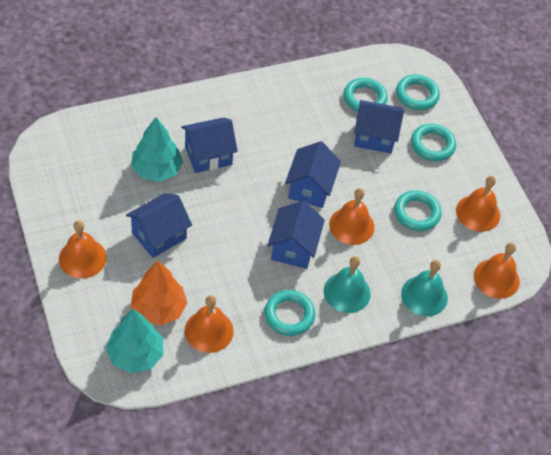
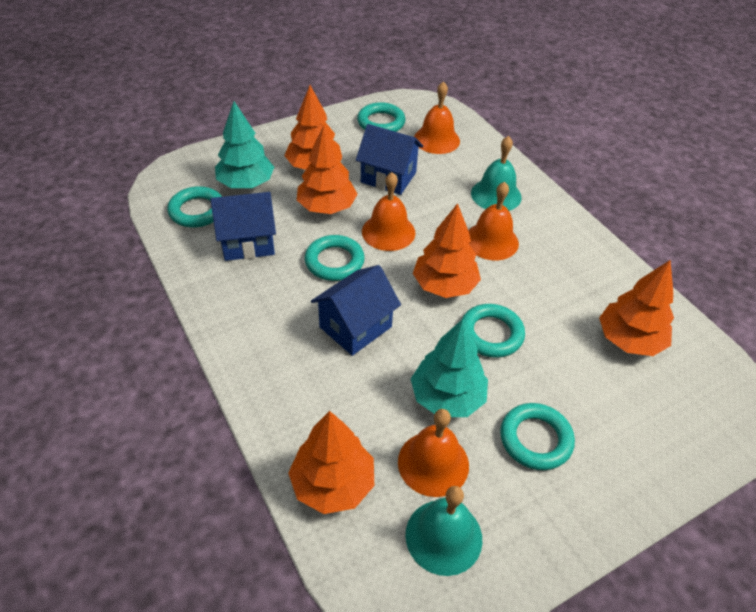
blue house: [126,193,192,258] [181,117,238,173] [267,201,325,269] [285,141,341,208] [354,100,404,153] = 5 -> [210,192,276,261] [311,265,401,356] [356,124,423,195] = 3
orange bell: [59,221,107,278] [185,295,234,353] [329,188,374,245] [456,176,500,232] [474,243,520,299] = 5 -> [362,172,415,251] [398,409,469,497] [414,81,460,154] [468,182,519,260] = 4
orange tree: [131,261,187,326] = 1 -> [284,85,342,170] [288,411,374,514] [297,125,358,214] [413,203,481,298] [599,260,674,356] = 5

